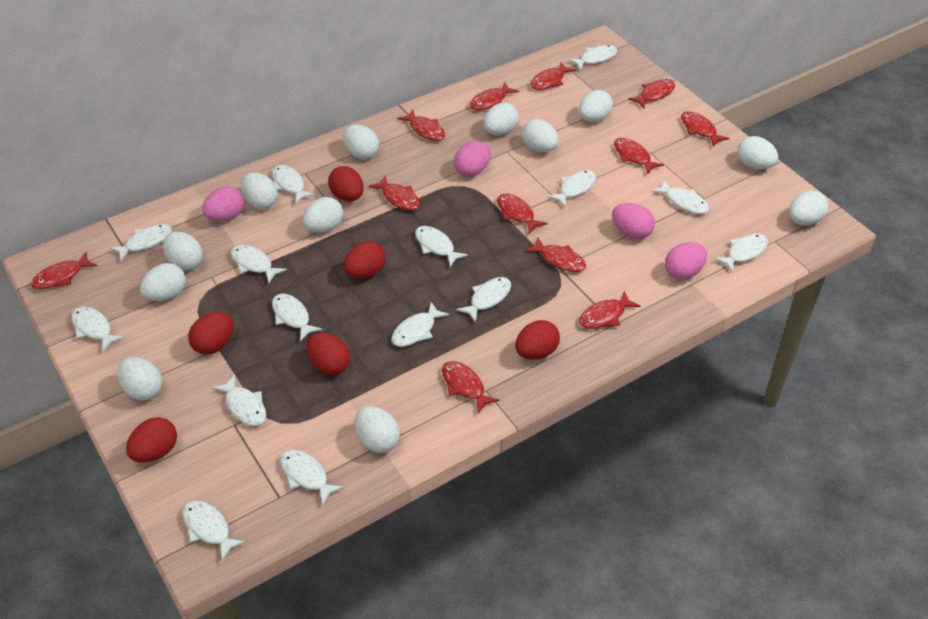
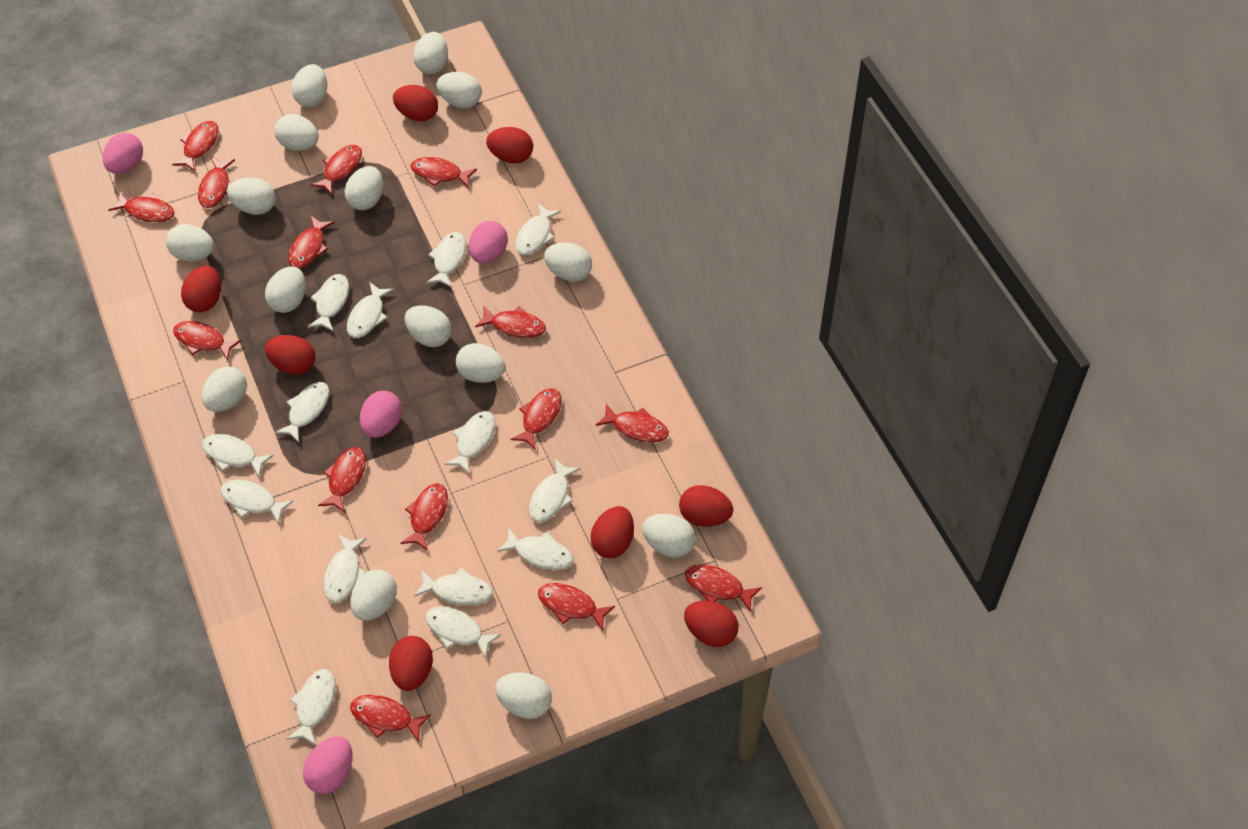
red egg: [126,417,177,462] [188,312,234,354] [306,333,350,375] [328,166,364,201] [344,241,386,279] [515,320,560,360] = 6 -> [181,266,221,313] [265,335,315,375] [389,636,433,691] [393,85,438,122] [486,127,533,163] [590,506,634,558] [679,485,733,527] [684,601,738,647] = 8
red fish: [31,252,97,289] [369,176,420,211] [397,110,445,141] [442,361,499,414] [470,82,519,110] [497,193,547,234] [525,237,586,272] [530,62,576,90] [579,291,641,329] [614,138,664,174] [628,79,675,109] [681,111,730,147] = 12 -> [108,192,175,222] [172,121,218,171] [173,321,242,361] [198,157,235,208] [288,216,334,269] [311,145,362,195] [318,447,366,513] [350,695,431,742] [401,484,448,551] [411,157,477,188] [475,306,546,338] [511,388,562,450] [538,583,615,631] [596,404,669,443] [685,564,762,612] = 15
white egg: [117,357,162,401] [140,263,186,301] [163,231,203,271] [241,172,278,209] [303,197,343,233] [343,125,379,159] [355,406,400,453] [484,103,519,135] [522,119,558,152] [579,90,613,122] [737,136,778,169] [789,191,829,225] = 12 -> [166,224,214,261] [202,366,247,412] [227,178,276,215] [265,266,306,313] [274,114,319,151] [292,64,327,107] [344,166,383,210] [350,569,397,621] [405,305,452,347] [413,32,448,74] [436,72,481,108] [456,343,505,383] [495,673,552,719] [544,243,592,282] [642,514,695,558] = 15
white fish: [71,306,125,352] [110,224,172,261] [182,500,246,561] [212,375,266,426] [231,244,286,283] [272,165,315,204] [272,293,322,342] [280,450,344,506] [392,302,450,347] [415,226,468,267] [456,277,511,323] [547,170,596,207] [568,45,617,70] [651,180,709,214] [714,234,768,273] = 15 -> [202,434,274,477] [220,480,294,523] [275,382,329,443] [286,669,336,745] [308,274,349,332] [324,535,366,603] [347,283,394,338] [414,568,493,605] [425,607,501,659] [426,232,466,288] [444,411,495,474] [497,528,573,570] [515,203,561,255] [529,459,580,522] = 14

